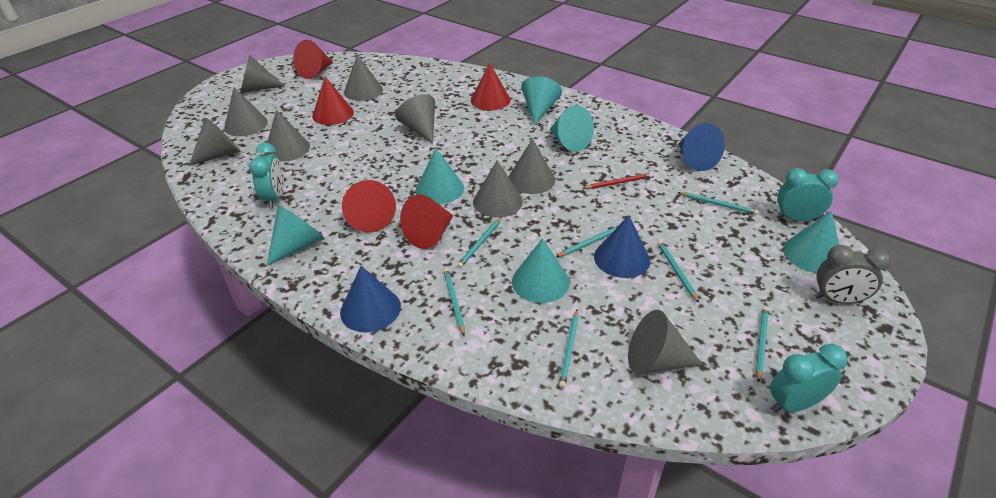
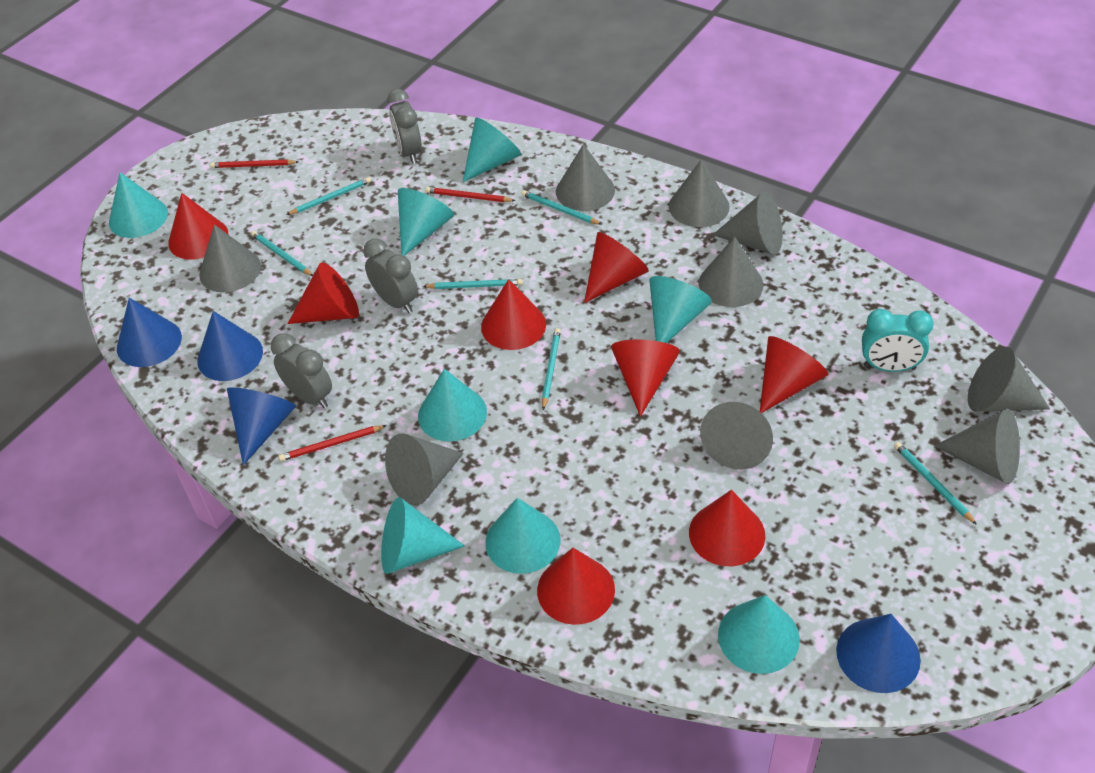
blue cone: [340,266,401,332] [594,215,650,278] [678,123,725,171] = 3 -> [117,298,182,367] [197,311,263,381] [227,387,296,465] [836,614,921,693] = 4
grey clock: [815,245,891,304] = 1 -> [271,333,332,408] [363,238,418,313] [387,89,422,164] = 3
red cone: [293,40,333,79] [312,77,354,125] [342,180,396,233] [400,194,454,249] [471,63,511,110] = 5 -> [168,193,228,259] [288,263,359,324] [481,279,546,350] [537,548,615,625] [584,232,649,303] [611,340,680,417] [689,490,765,566] [760,336,828,413] = 8
red pencil: [582,173,653,189] = 1 -> [210,160,298,168] [279,425,387,461] [426,187,515,202] = 3
turquoise clock: [249,143,284,208] [770,344,848,413] [777,168,839,221] = 3 -> [862,309,934,372] = 1
turquoise cone: [267,205,324,266] [416,148,464,204] [512,238,570,303] [521,76,562,124] [550,105,594,152] [783,211,839,273] = 6 -> [109,172,168,238] [381,497,465,574] [398,188,454,256] [418,369,487,441] [463,118,521,182] [485,498,561,574] [649,276,712,343] [718,595,800,674] = 8
turquoise pencil: [444,268,465,336] [457,217,502,268] [556,225,619,257] [559,310,578,388] [657,240,699,303] [677,192,759,215] [756,307,769,383] = 7 -> [251,231,313,276] [286,177,371,215] [423,279,523,289] [521,190,602,225] [542,328,561,410] [894,442,977,525] = 6

